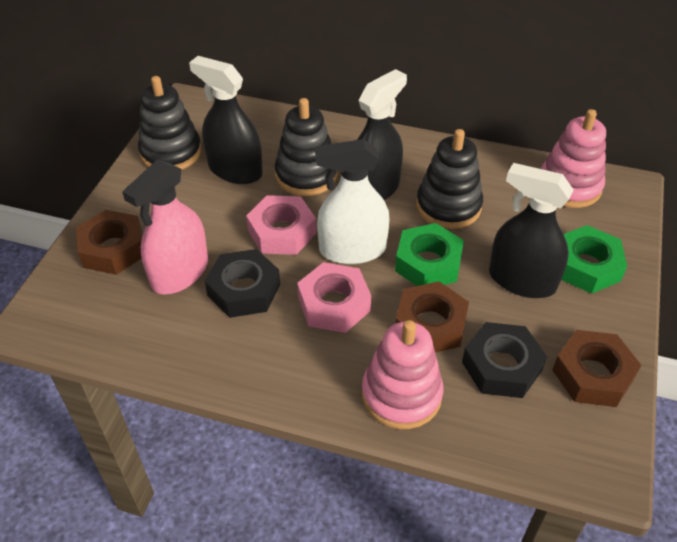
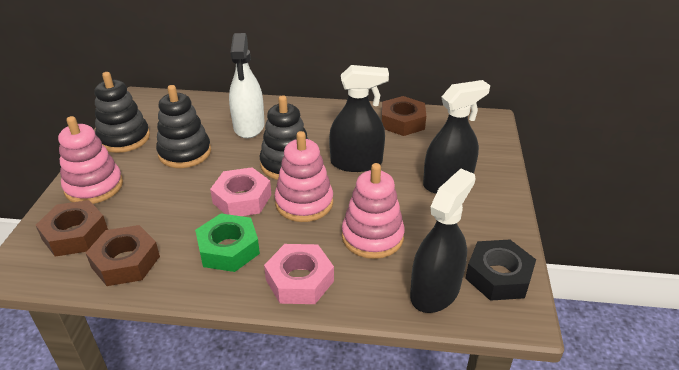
black nut: [205,249,280,318] [462,322,547,398] = 2 -> [465,240,536,301] = 1
green nut: [395,223,464,286] [561,225,627,294] = 2 -> [195,214,260,272] = 1
pink spray bottle: [122,160,208,294] = 1 -> none = 0
pink stacking toy: [362,320,443,429] [541,109,606,208] = 2 -> [58,116,123,204] [274,131,333,222] [342,163,405,259] = 3

